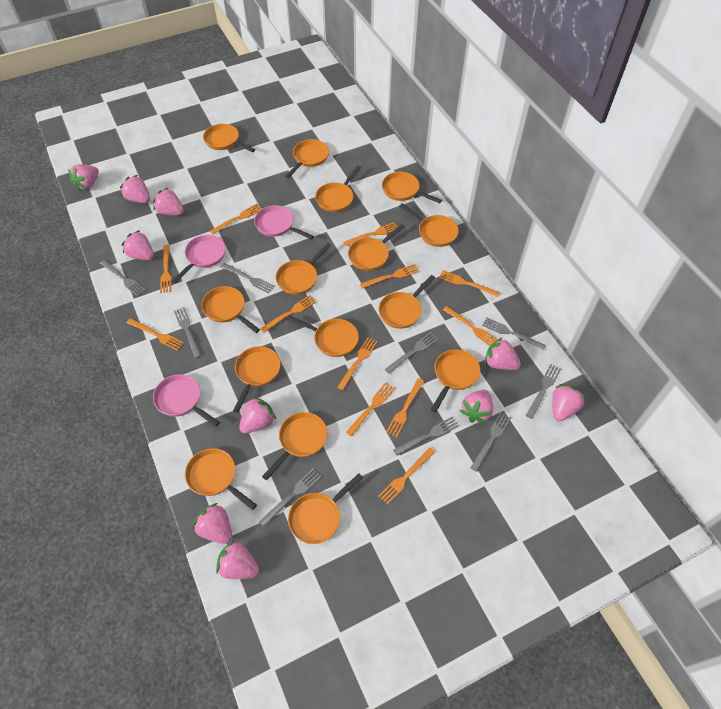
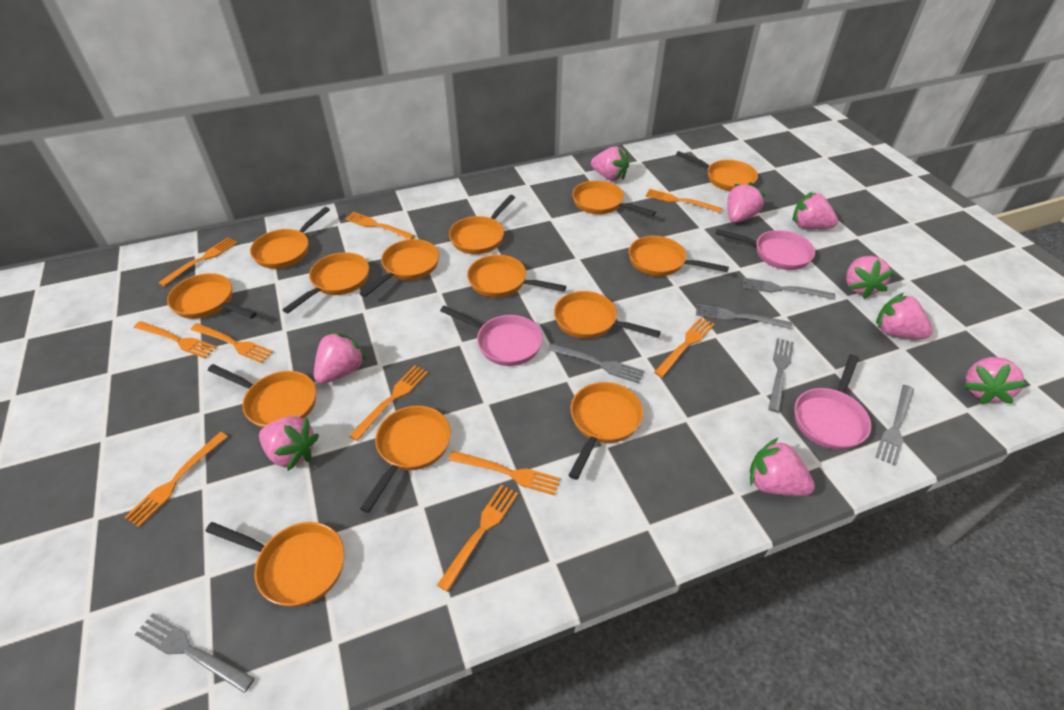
grey fork: [100,260,146,296] [174,307,201,358] [220,263,275,293] [259,469,322,527] [385,332,439,374] [393,417,459,456] [470,412,511,472] [482,318,546,350] [526,364,561,419] = 9 -> [134,613,255,693] [547,344,644,383] [696,304,792,329] [743,277,836,300] [768,338,794,413] [876,385,914,466] = 6
orange fork: [127,318,184,351] [160,245,171,293] [210,204,262,234] [260,295,317,333] [337,337,378,390] [343,222,398,246] [346,382,395,436] [360,264,419,288] [378,448,435,505] [386,378,424,437] [439,270,500,297] [443,306,498,346] = 12 -> [124,432,228,527] [134,321,217,358] [158,238,237,286] [190,323,273,363] [345,212,415,239] [349,365,428,441] [437,485,518,592] [448,451,561,495] [646,189,722,213] [654,317,714,377] = 10
orange pan: [185,448,257,510] [201,286,260,333] [203,124,255,152] [233,346,280,413] [262,412,327,480] [276,243,331,295] [285,139,329,178] [286,315,359,357] [288,473,363,544] [315,166,361,212] [348,224,405,271] [378,275,435,329] [382,172,442,203] [399,203,459,247] [431,349,480,412] = 15 -> [167,273,256,319] [205,522,345,607] [208,364,316,428] [250,207,330,269] [282,252,369,313] [359,239,439,297] [360,406,451,513] [449,195,515,254] [467,255,566,298] [554,291,661,339] [568,382,643,480] [572,180,656,216] [629,236,729,276] [676,151,758,191] = 14
pink strawberry: [68,164,99,191] [120,175,150,203] [121,230,154,260] [153,188,184,215] [193,503,232,544] [216,540,259,579] [239,396,276,434] [460,390,493,424] [485,337,521,370] [552,384,586,421] = 10 -> [259,416,319,471] [314,332,367,384] [591,146,629,181] [727,182,766,223] [750,438,815,496] [793,192,838,229] [846,256,894,299] [876,293,933,339] [964,357,1027,404] = 9

